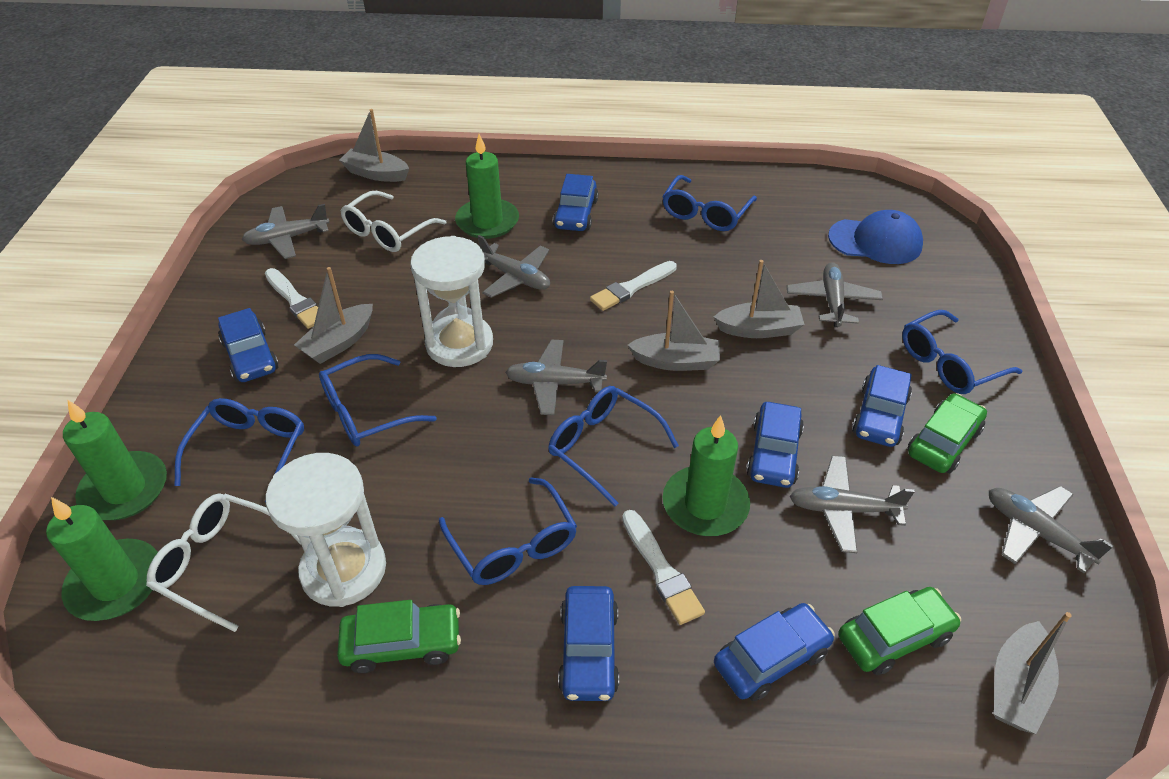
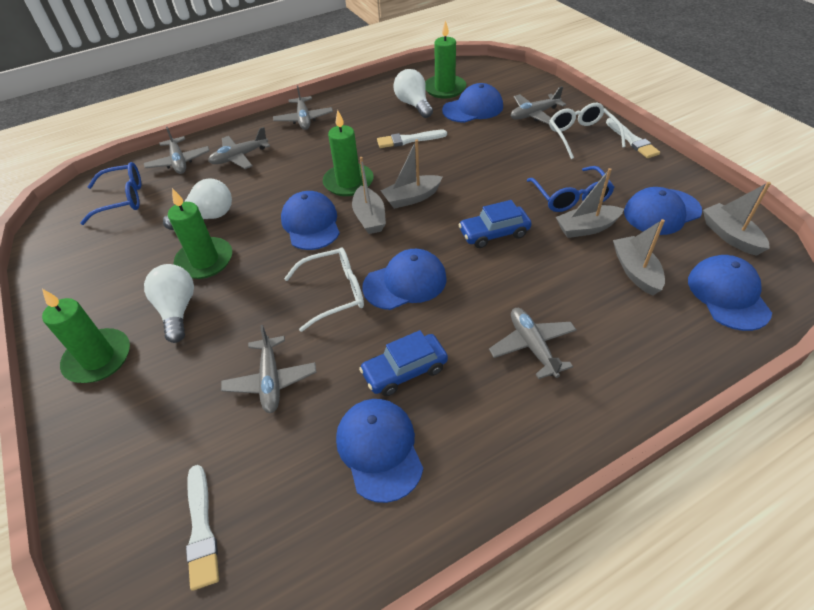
blue cap: [828,210,923,264] = 1 -> [281,191,340,250] [336,399,423,503] [362,249,447,310] [442,83,503,123] [624,187,702,235] [688,255,772,331] = 6
blue car: [218,308,279,382] [553,174,598,231] [558,586,619,701] [714,603,835,701] [747,402,804,488] [852,365,912,447] = 6 -> [359,330,448,396] [458,200,532,248] = 2
blue glasses: [175,398,304,502] [319,354,437,447] [439,477,577,585] [548,386,679,507] [662,175,757,231] [902,310,1023,394] = 6 -> [80,162,141,225] [526,166,615,212] = 2
green car: [337,600,461,673] [838,587,961,675] [907,393,987,473] = 3 -> none = 0
white hourglass: [265,453,386,607] [410,236,493,367] = 2 -> none = 0
white light bulb: none = 0 -> [144,264,194,343] [163,178,232,230] [393,69,433,118] = 3

